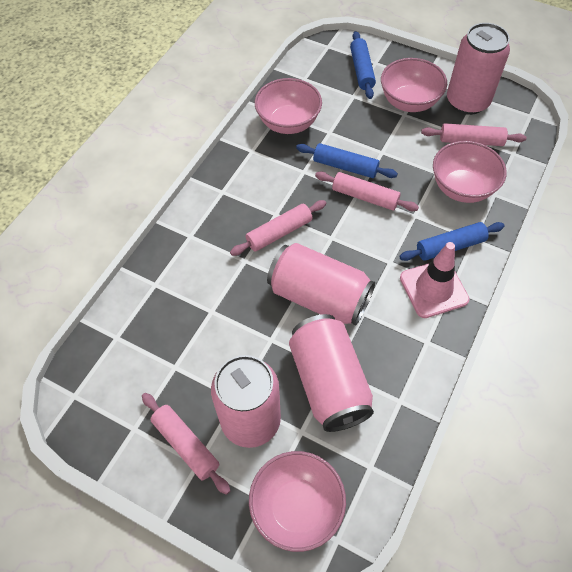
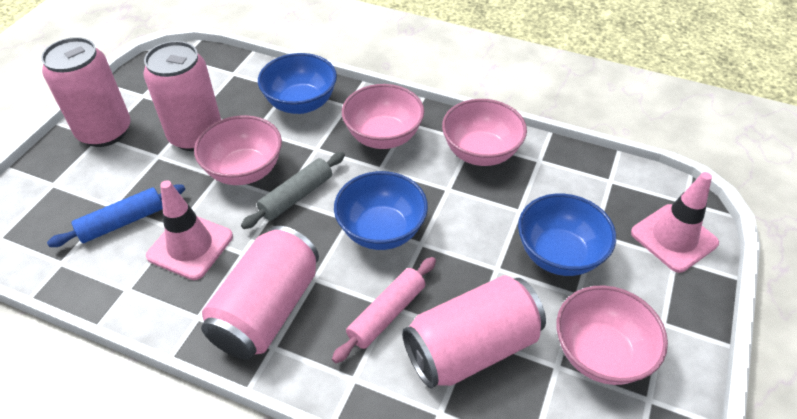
blue bowl: none = 0 -> [258,53,337,114] [334,171,428,250] [518,194,616,276] = 3
blue rolling pin: [296,143,398,178] [350,31,376,99] [399,222,505,261] = 3 -> [47,184,185,247] = 1
grey rolling pin: none = 0 -> [241,152,345,229] = 1
pink rolling pin: [142,393,230,495] [230,200,326,256] [315,171,419,211] [421,123,527,146] = 4 -> [332,257,436,363] = 1
pink traffic cone: [400,242,469,318] = 1 -> [146,180,233,280] [631,172,719,273] = 2

